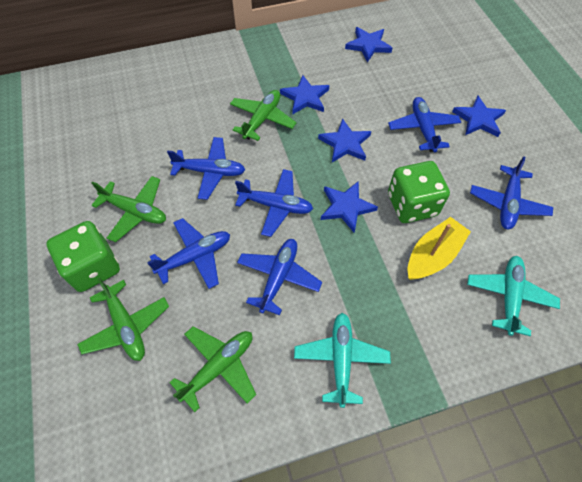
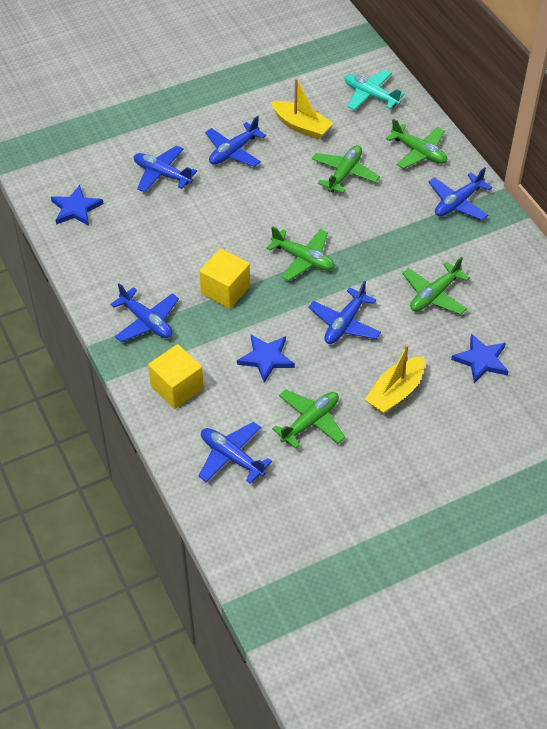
blue star: [280,75,330,115] [318,119,371,162] [321,181,378,233] [345,27,392,62] [452,96,506,137] = 5 -> [51,185,103,226] [237,335,295,383] [451,333,509,383] = 3
green dice: [46,221,120,292] [388,161,450,223] = 2 -> none = 0
green plane: [77,278,169,361] [91,176,166,242] [169,326,256,412] [230,90,297,141] = 4 -> [266,226,335,281] [272,390,345,449] [312,145,380,193] [386,118,447,169] [402,257,470,315] = 5
turquoise plane: [294,313,391,408] [467,256,560,336] = 2 -> [345,70,405,110] = 1
yellow boat: [408,217,471,280] = 1 -> [271,78,333,140] [365,344,425,414] = 2
yellow cube: none = 0 -> [148,344,204,409] [199,249,250,309] = 2

